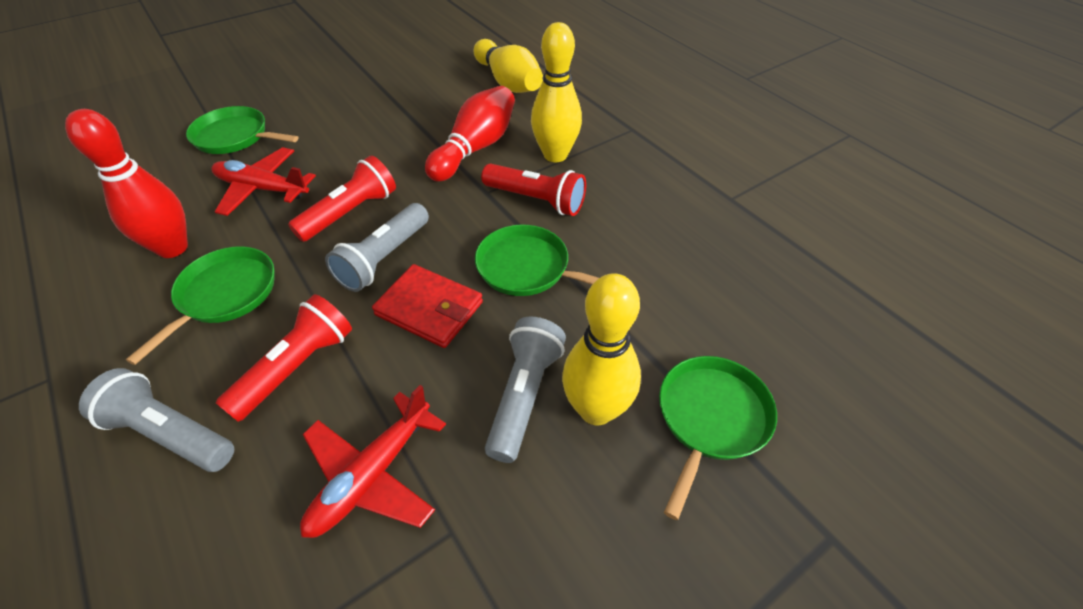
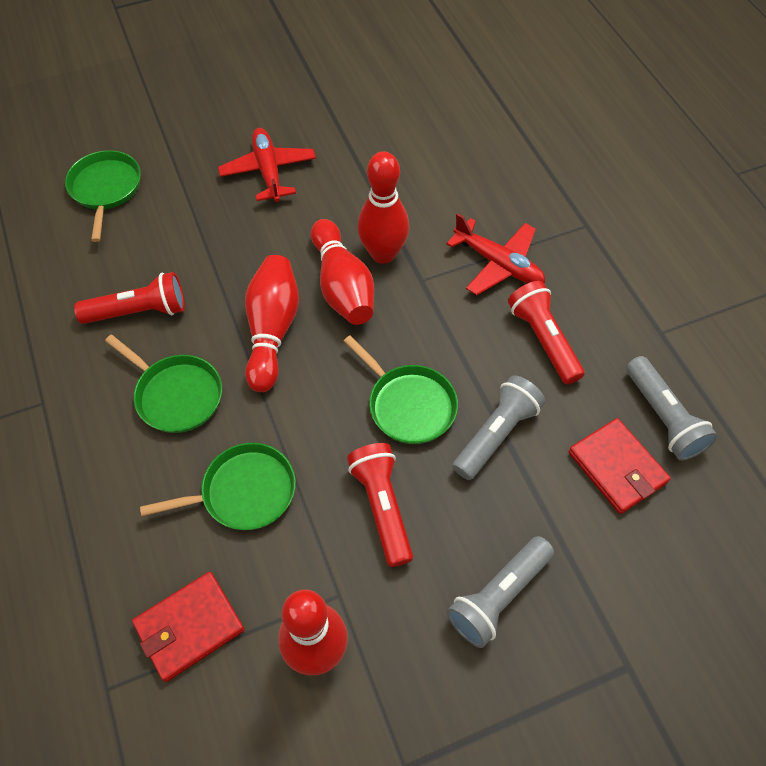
red bowling pin: [65,109,188,258] [425,86,515,182] = 2 -> [245,255,299,392] [278,590,348,675] [311,219,374,325] [357,151,409,264] = 4
red wallet: [372,264,483,348] = 1 -> [132,572,245,682] [569,418,671,514] = 2
yellow bowling pin: [474,39,543,93] [531,22,582,162] [562,273,641,426] = 3 -> none = 0

